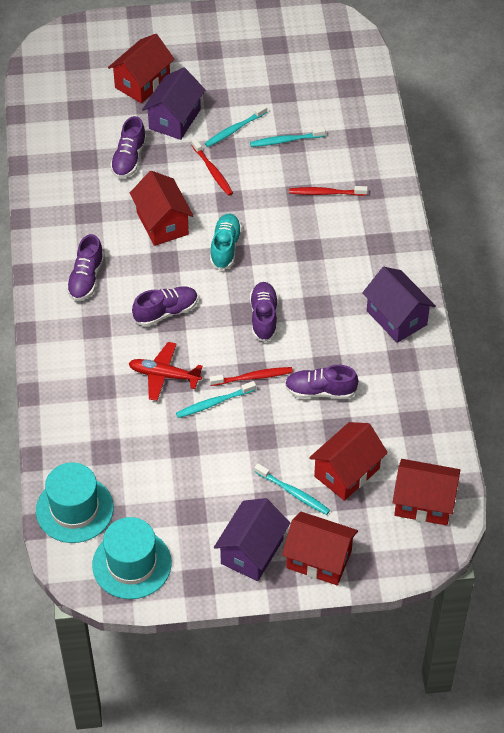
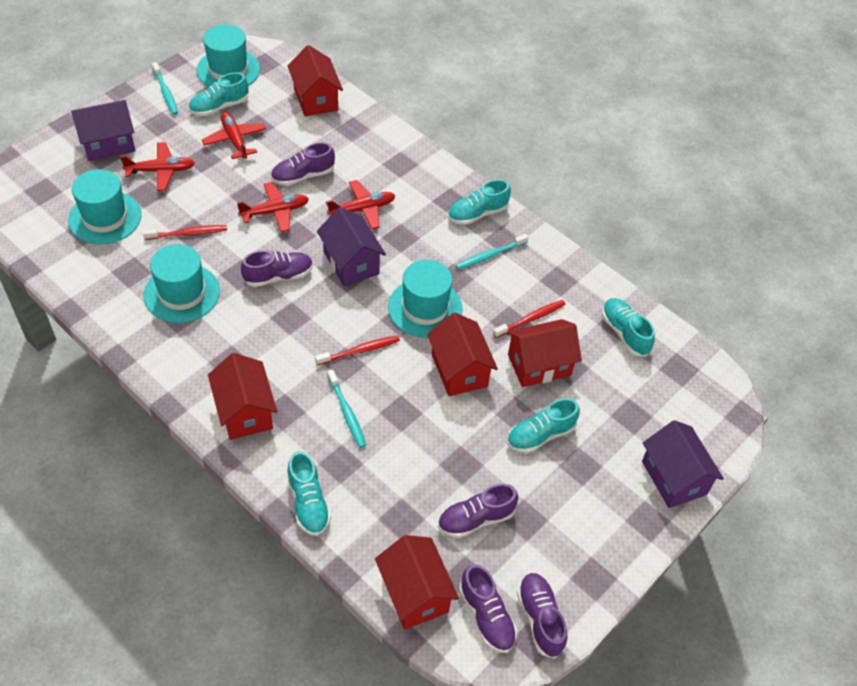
red plane: [128,342,203,401] = 1 -> [120,142,195,191] [202,112,266,159] [237,182,309,232] [326,180,395,230] = 4
turquoise hat: [36,462,114,543] [92,517,172,599] = 2 -> [68,169,141,244] [144,244,220,323] [197,24,260,87] [388,260,463,338] = 4
turquoise shoe: [210,214,242,270] = 1 -> [189,72,248,116] [287,451,331,536] [448,179,511,225] [507,398,580,453] [602,298,655,357] = 5
turquoise toothbrush: [176,381,256,418] [205,105,267,147] [250,127,326,147] [254,464,330,515] = 4 -> [152,62,178,115] [327,369,366,448] [456,234,529,270] = 3

